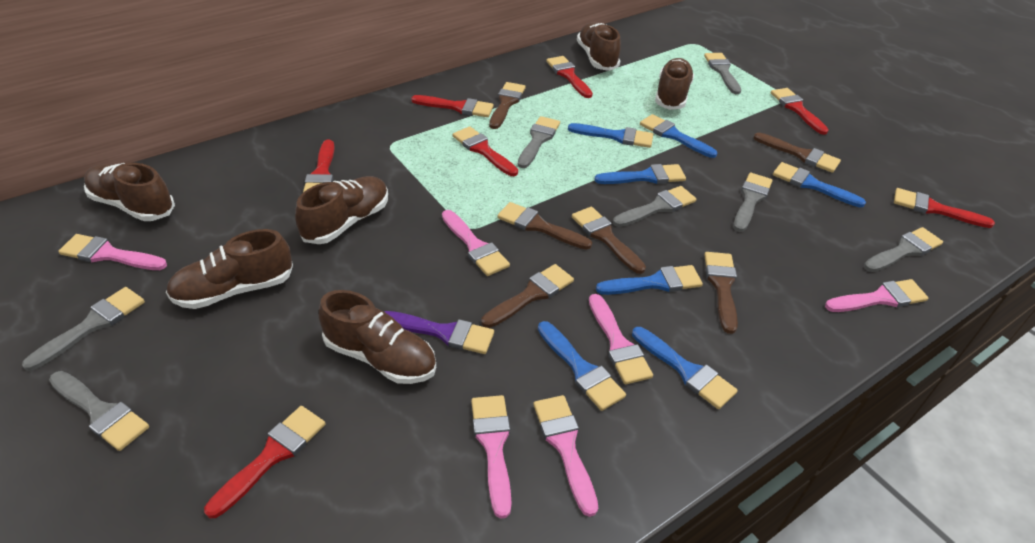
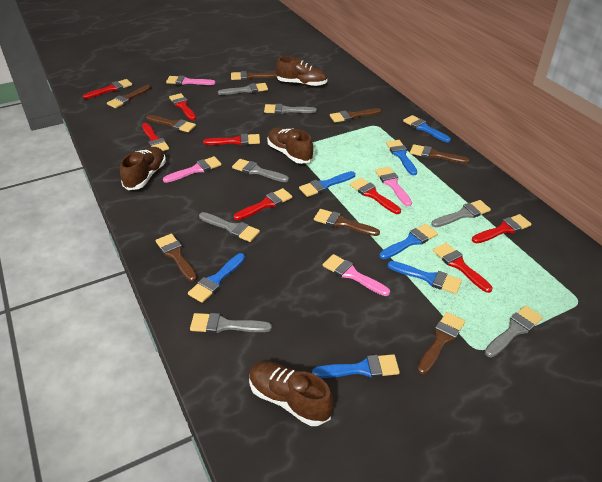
brown brush: [481,264,574,328] [489,82,526,129] [497,202,592,250] [572,207,646,274] [704,252,738,334] [753,132,841,173] = 6 -> [107,85,151,108] [146,115,196,132] [156,234,197,282] [231,71,277,80] [314,209,380,236] [330,108,381,123] [410,144,469,164] [417,312,465,374] = 8
brown shoe: [84,163,175,221] [166,229,293,309] [295,176,388,244] [319,290,436,384] [577,22,621,71] [655,58,694,110] = 6 -> [120,147,166,190] [249,361,334,426] [267,128,314,164] [276,56,327,87] = 4
pink brush: [58,234,167,270] [442,210,510,276] [471,395,511,519] [533,395,598,517] [589,294,653,384] [825,279,928,312] = 6 -> [163,156,222,183] [166,76,216,85] [323,254,390,296] [375,167,412,206] = 4
purple brush: [385,311,494,354] = 1 -> none = 0
red brush: [204,406,325,518] [303,140,335,192] [411,95,494,117] [453,126,518,176] [546,56,593,98] [771,88,829,135] [894,188,995,228] = 7 -> [83,79,132,99] [142,123,169,151] [169,93,196,120] [203,134,260,145] [234,188,292,220] [350,178,401,214] [433,243,493,293] [472,214,532,244] = 8

